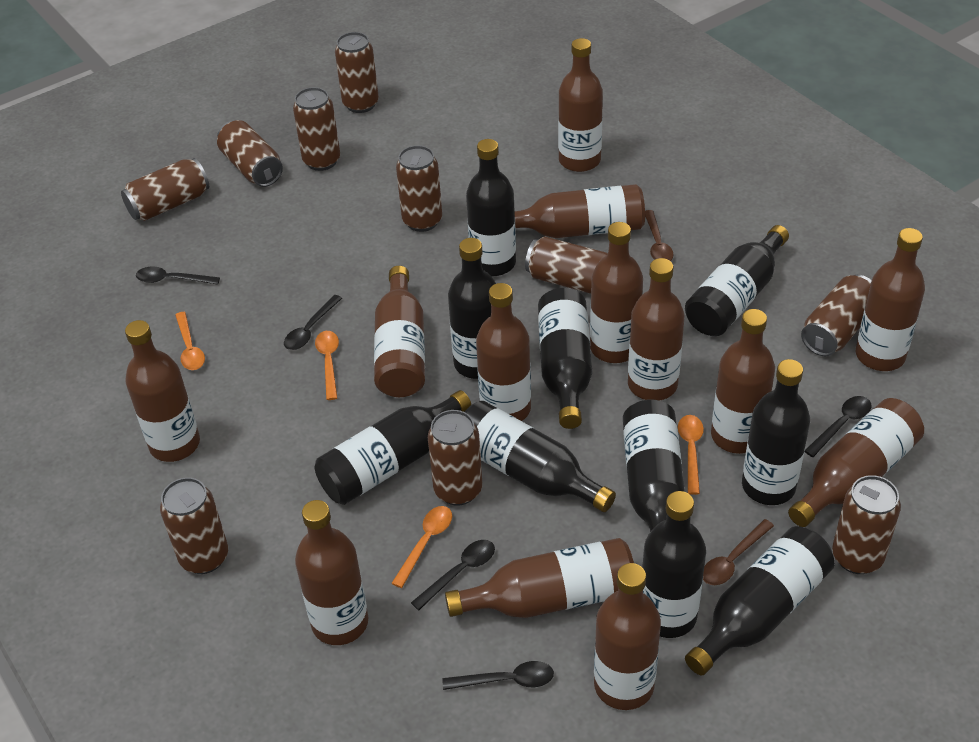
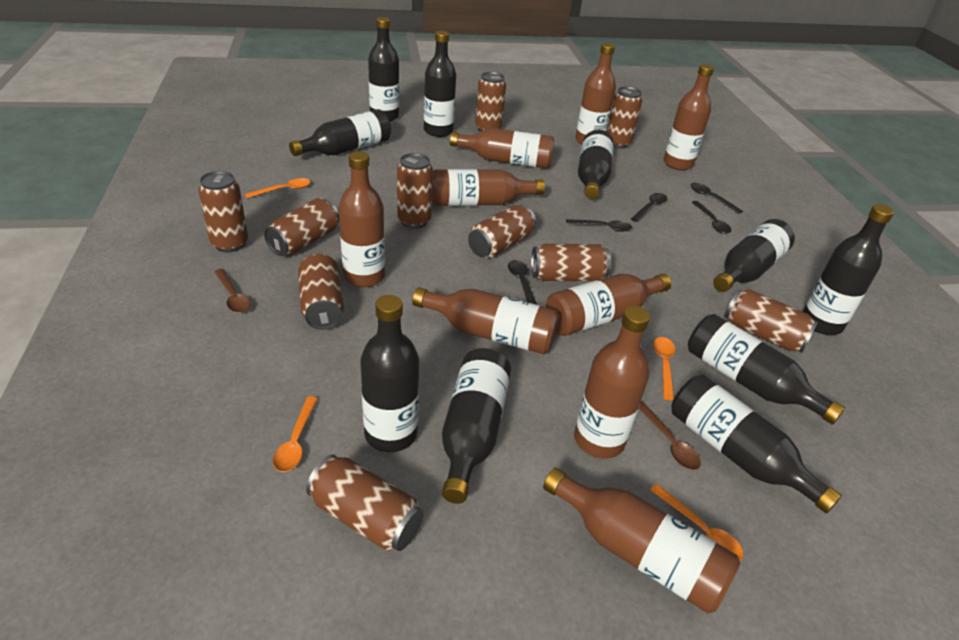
brown bottle: [125,320,200,462] [295,500,368,645] [374,266,425,397] [445,538,634,618] [476,283,531,421] [515,184,645,238] [558,38,603,172] [590,222,643,363] [594,563,661,710] [628,258,685,400] [711,309,775,454] [788,398,924,527] [856,228,925,371] = 13 -> [339,151,385,287] [412,288,559,354] [432,169,545,206] [450,128,554,169] [543,468,740,613] [545,273,671,336] [574,306,650,459] [575,43,616,144] [664,64,714,170] = 9

